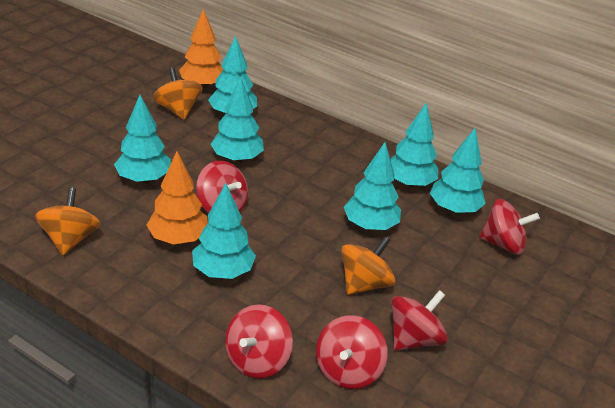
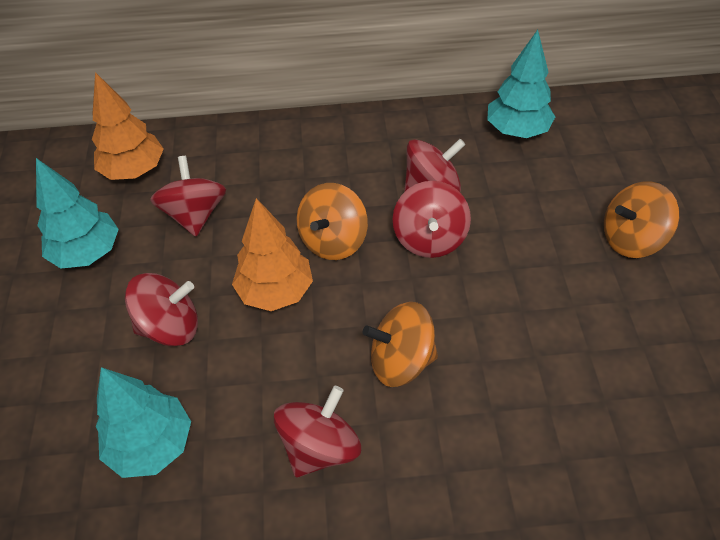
turquoise tree: [114,95,171,183] [192,183,256,279] [208,36,257,113] [210,76,264,163] [344,142,401,231] [390,103,438,188] [430,128,486,214] = 7 -> [36,158,119,269] [96,367,191,478] [488,30,555,138] = 3

